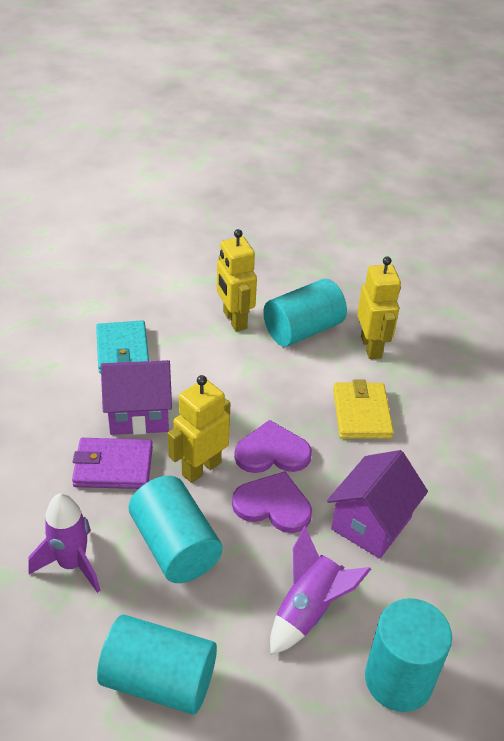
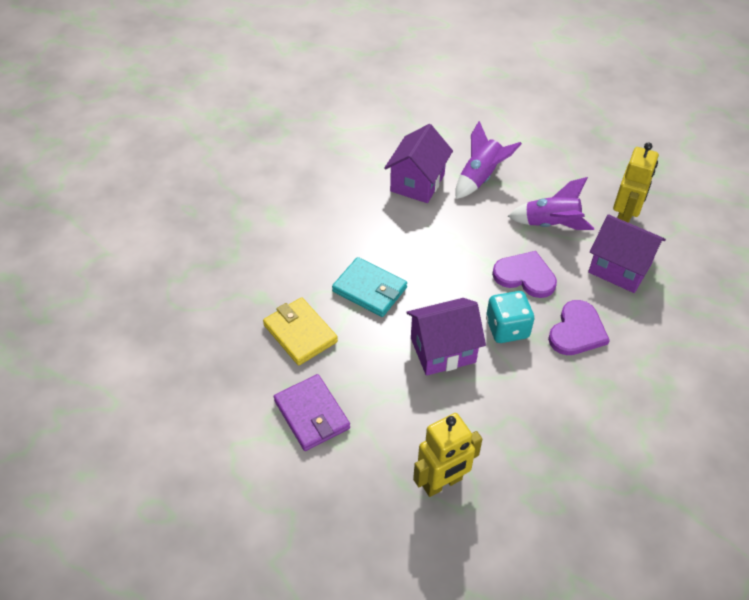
purple house: [101,360,172,435] [327,450,428,559] = 2 -> [384,124,453,203] [406,298,486,376] [588,214,666,293] = 3
turquoise cylinder: [97,615,217,715] [129,476,222,583] [263,279,347,347] [365,598,452,712] = 4 -> none = 0
turquoise dice: none = 0 -> [486,291,534,343] = 1
yellow robot: [168,375,230,483] [217,229,257,332] [357,256,401,359] = 3 -> [413,413,482,497] [613,142,659,223] = 2

